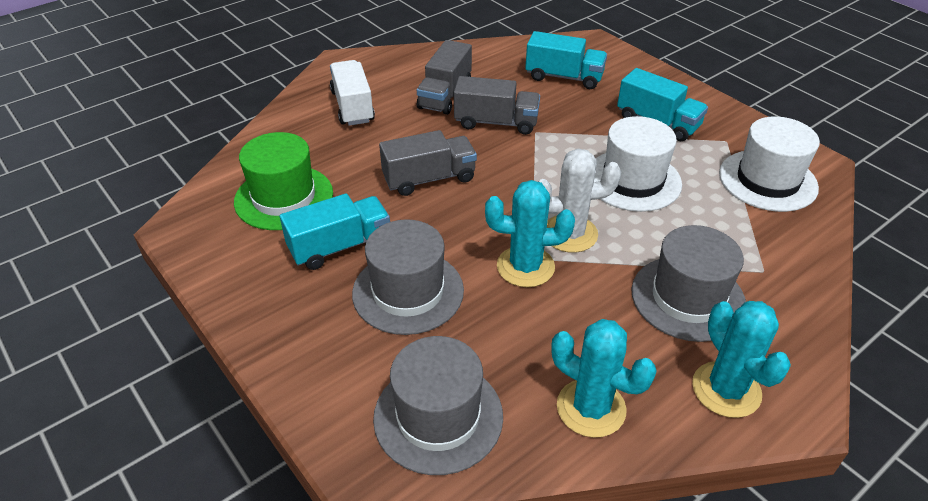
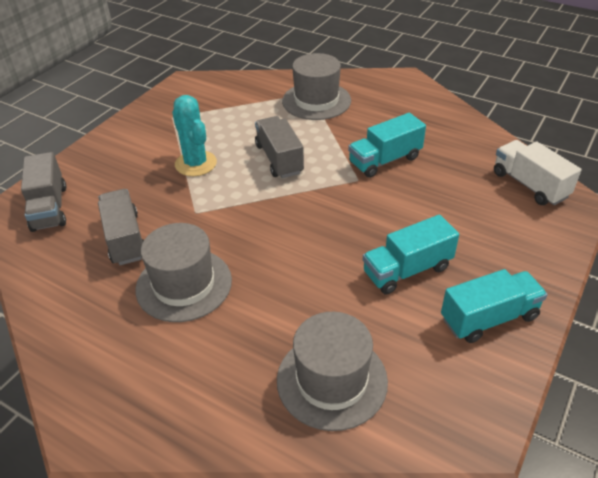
green hat: [234,132,333,230] = 1 -> none = 0
turquoise cactus: [485,180,575,287] [551,319,657,438] [692,301,791,418] = 3 -> [172,95,217,176] = 1
white cactus: [538,149,621,253] = 1 -> none = 0
white hat: [594,116,682,212] [719,116,820,212] = 2 -> none = 0

